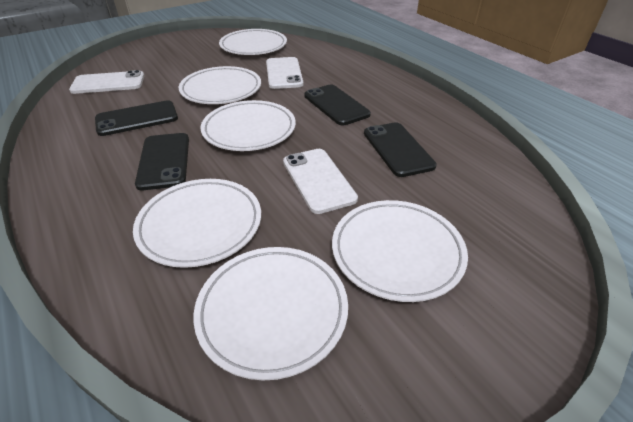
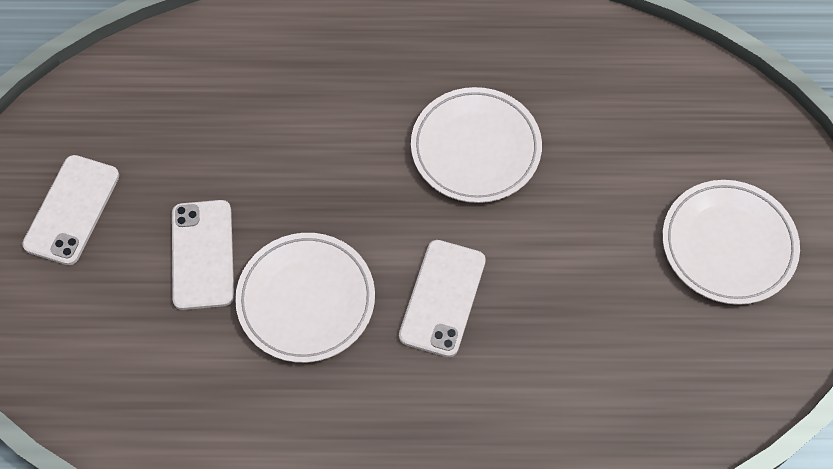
black phone: [95,100,178,136] [135,133,189,190] [304,85,371,125] [364,123,437,177] = 4 -> none = 0
white plate: [133,179,261,268] [179,66,261,104] [194,247,348,380] [201,100,296,151] [219,29,287,55] [332,200,468,302] = 6 -> [235,233,375,363] [411,87,542,203] [662,180,800,305] = 3

